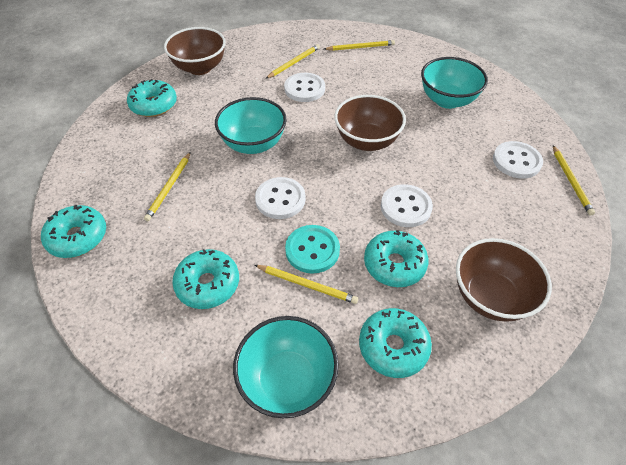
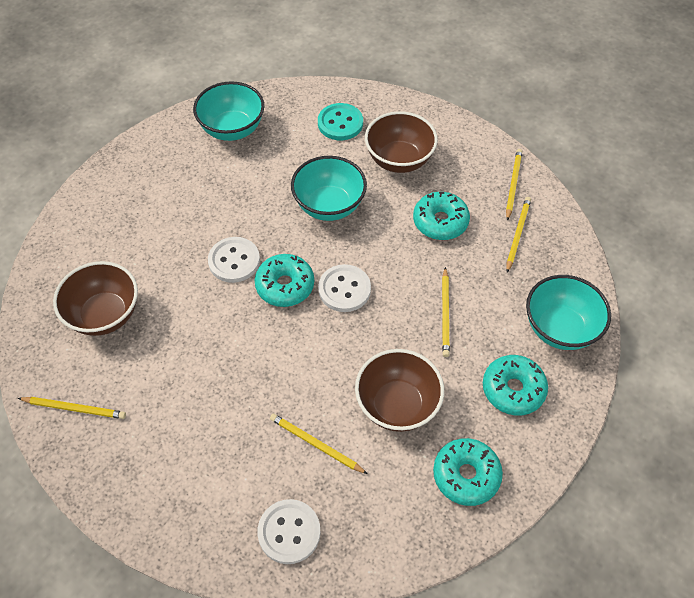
turquoise donut: [41,205,106,258] [127,79,177,117] [172,249,239,309] [359,308,432,378] [364,230,428,287] = 5 -> [255,254,314,307] [413,192,470,240] [433,438,503,506] [483,355,548,415] = 4
white button: [255,177,305,219] [284,73,325,102] [381,184,433,227] [493,141,543,179] = 4 -> [208,237,260,283] [257,499,320,564] [318,264,371,312] = 3

